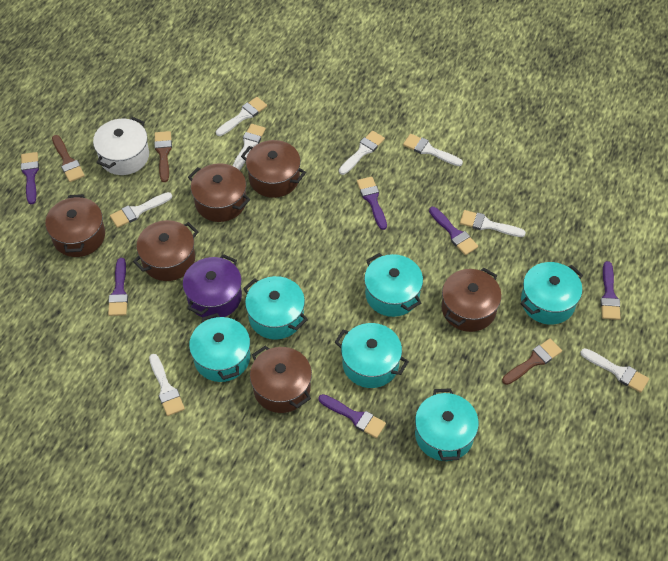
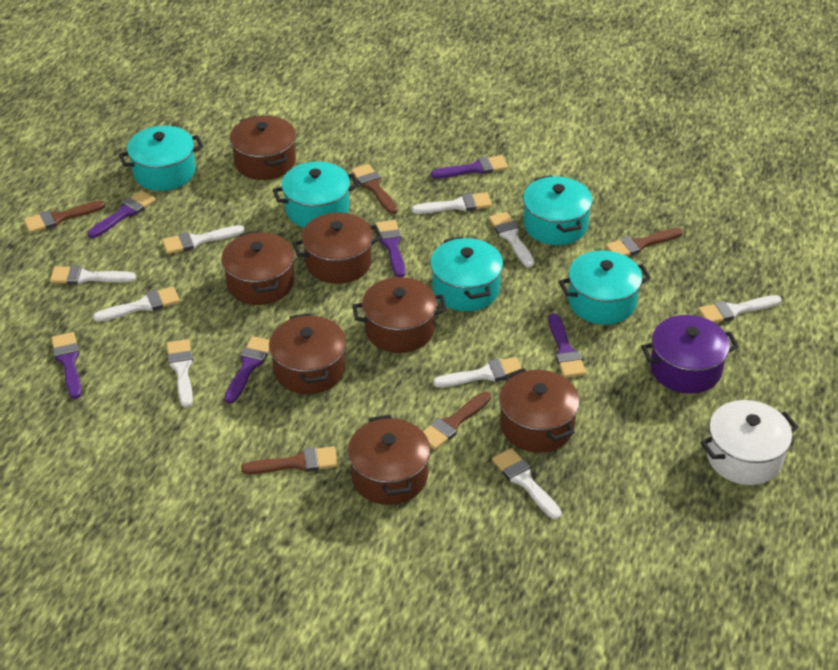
brown brush: [52,135,85,182] [154,131,172,182] [502,338,562,385] = 3 -> [24,201,105,233] [241,446,338,474] [351,164,398,214] [423,391,491,450] [606,227,683,256] = 5
brown pot: [45,194,105,257] [133,220,198,281] [188,163,250,222] [241,140,306,198] [250,345,312,413] [442,268,502,332] = 6 -> [221,231,294,305] [230,116,296,180] [269,313,346,394] [292,213,382,284] [347,415,431,505] [352,277,447,353] [499,368,580,453] = 7
turquoise pot: [189,313,250,382] [243,276,308,340] [335,323,409,388] [364,253,423,317] [415,388,479,461] [520,262,583,325] = 6 -> [119,126,203,191] [273,162,359,228] [430,236,503,311] [523,175,593,245] [559,251,651,324] = 5
white brush: [110,192,172,228] [149,354,185,416] [216,97,267,136] [232,124,266,170] [339,130,385,175] [403,134,463,166] [460,210,526,237] [580,348,649,393] = 8 -> [50,265,136,285] [93,287,180,322] [162,225,244,254] [166,339,193,408] [412,192,492,214] [433,357,522,387] [488,212,534,267] [492,448,562,520] [698,295,782,323] = 9

